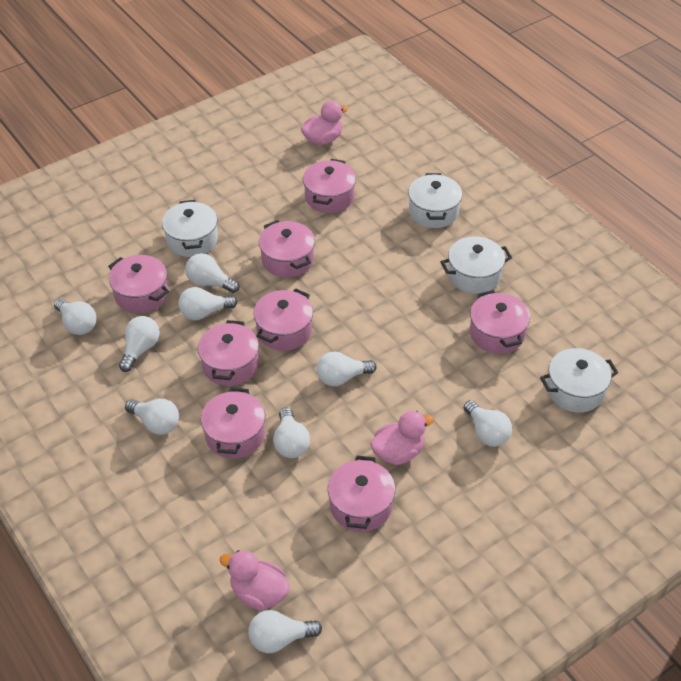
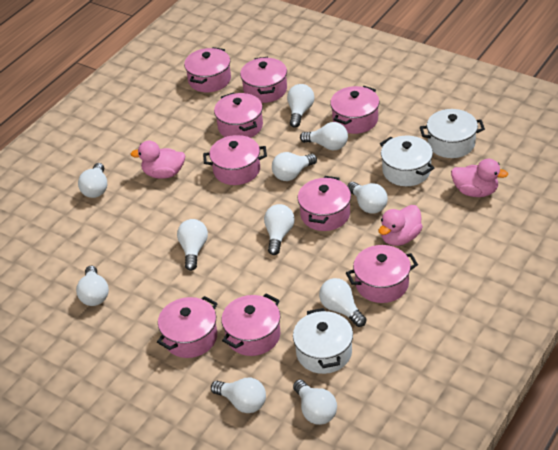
pink pot: [108,255,169,313] [198,320,259,386] [201,388,265,458] [254,288,313,351] [259,220,315,278] [303,159,356,213] [328,456,395,532] [470,290,530,354] = 8 -> [157,296,218,358] [184,47,231,92] [203,135,267,185] [214,93,263,138] [221,294,280,356] [240,57,287,103] [298,176,351,231] [330,86,379,134] [346,245,418,303] = 9
white light bulb: [54,299,97,335] [119,316,160,372] [125,399,179,435] [178,287,237,320] [185,253,239,293] [248,610,322,653] [273,408,310,458] [317,351,376,386] [464,400,512,447] = 9 -> [76,266,109,306] [78,163,107,198] [177,219,208,271] [211,378,266,413] [264,204,295,255] [272,152,317,181] [287,84,314,128] [293,379,337,425] [300,122,348,150] [319,278,366,327] [347,182,388,214] = 11
white pot: [162,200,218,257] [408,173,462,228] [440,236,512,294] [540,348,618,412] = 4 -> [293,308,353,374] [380,136,434,186] [420,109,485,158] = 3

